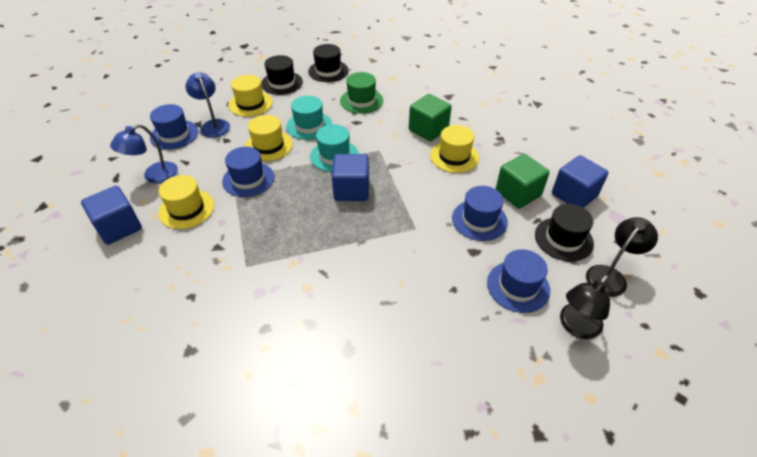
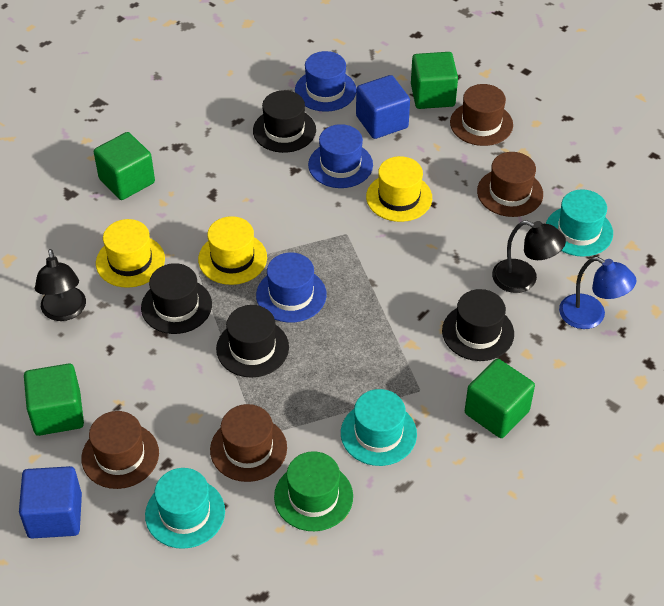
black hat: [261,55,303,95] [308,44,349,82] [535,204,594,261] = 3 -> [141,263,212,334] [216,305,289,378] [253,90,316,153] [442,289,514,361] = 4
blue cube: [81,186,142,245] [332,154,369,201] [552,155,609,208] = 3 -> [19,466,82,538] [356,75,410,139] = 2
blue hat: [150,104,198,150] [222,147,274,197] [452,186,508,241] [487,249,550,313] = 4 -> [256,252,327,323] [295,51,356,112] [308,124,373,188] = 3
blue lamp: [110,124,178,183] [185,72,230,138] = 2 -> [559,257,637,329] = 1
brown hat: none = 0 -> [81,411,159,489] [210,404,287,482] [450,84,513,146] [477,152,543,217] = 4
green cube: [409,94,452,141] [496,154,550,209] = 2 -> [24,363,84,436] [94,132,155,200] [411,52,458,109] [465,359,535,438] = 4
turquoise hat: [286,96,332,140] [310,124,359,172] = 2 -> [145,468,225,549] [341,389,417,466] [546,189,613,257] = 3
yellow hat: [158,175,214,229] [228,75,273,117] [245,115,293,161] [430,125,479,173] = 4 -> [96,219,165,288] [198,216,267,285] [366,156,432,222] = 3

